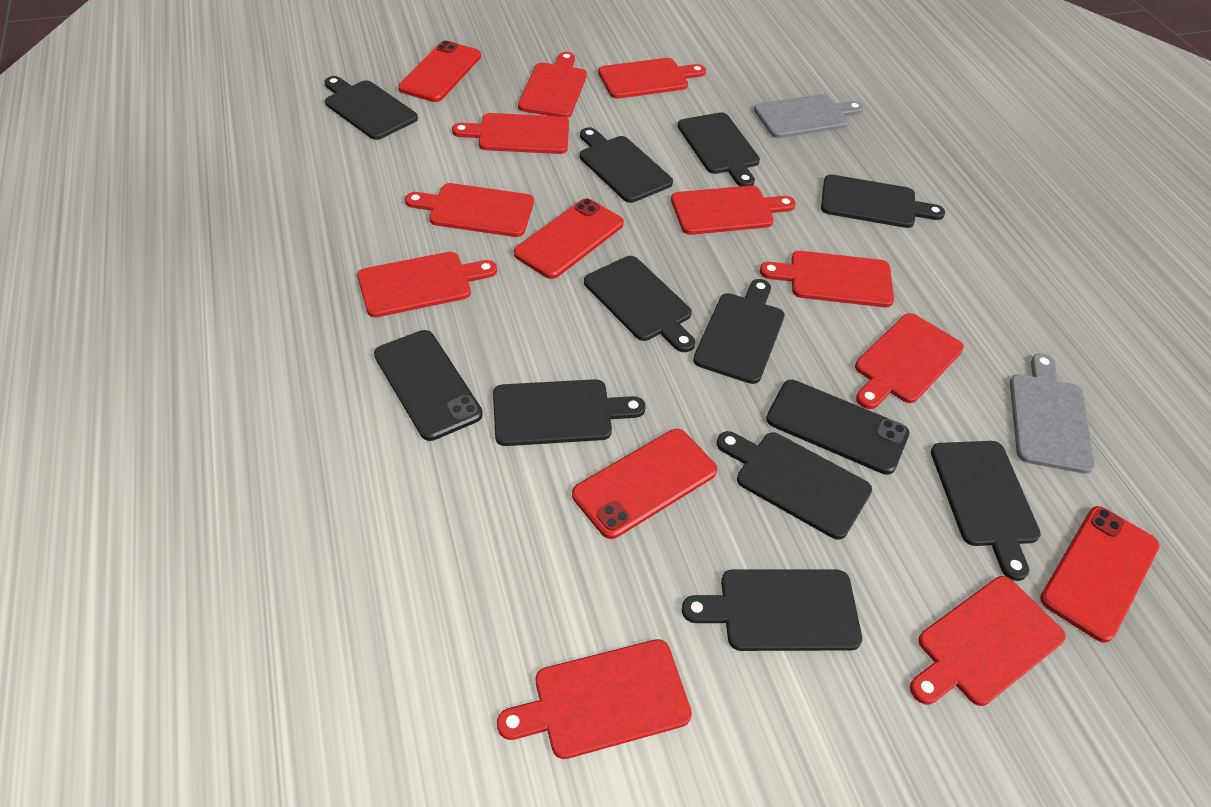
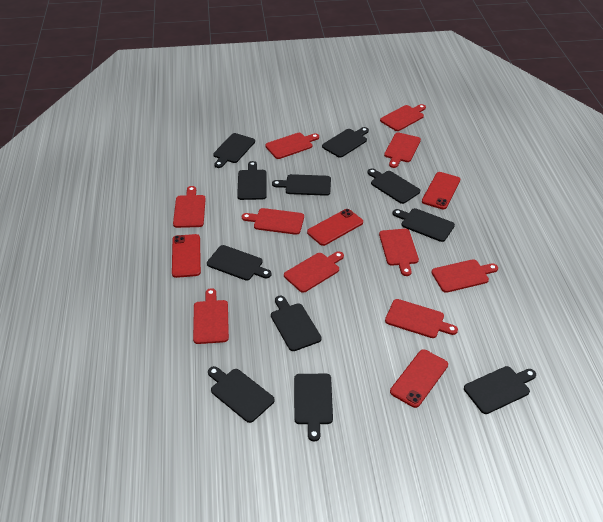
black cutting board: [325,76,418,140] [493,379,646,446] [580,127,673,203] [584,256,695,352] [678,112,760,186] [682,570,862,651] [693,279,785,384] [717,431,872,540] [821,174,945,228] [931,441,1041,581] = 10 -> [207,245,272,281] [208,366,275,423] [213,133,255,168] [237,161,267,200] [271,296,322,351] [272,174,331,196] [294,374,333,442] [322,127,369,158] [367,169,420,204] [392,208,455,242] [464,366,536,414] = 11
black phone: [374,330,483,441] [766,380,910,475] = 2 -> none = 0
grey cutting board: [754,94,864,138] [1010,353,1095,474] = 2 -> none = 0

